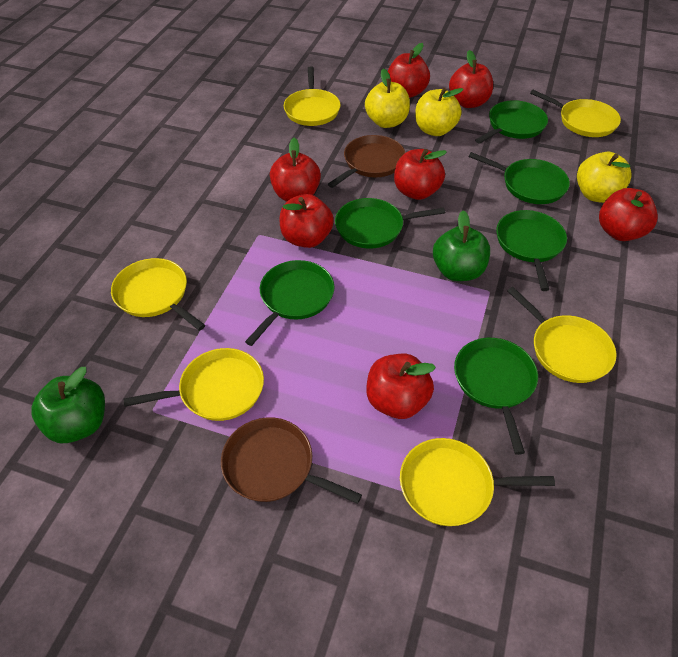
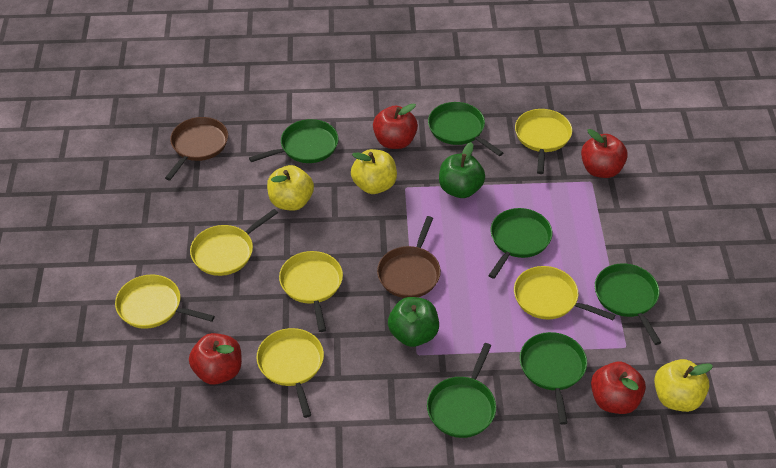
red apple: [270,138,321,201] [280,194,334,248] [366,354,436,419] [388,43,430,98] [394,149,447,200] [449,50,493,108] [599,188,658,241] = 7 -> [189,333,242,385] [373,103,418,149] [581,129,628,178] [591,362,646,414] = 4

